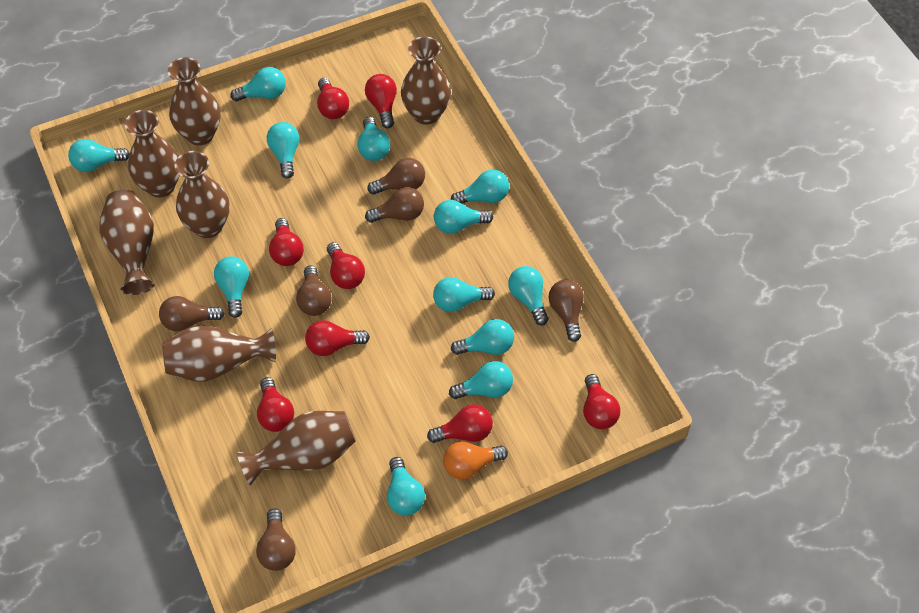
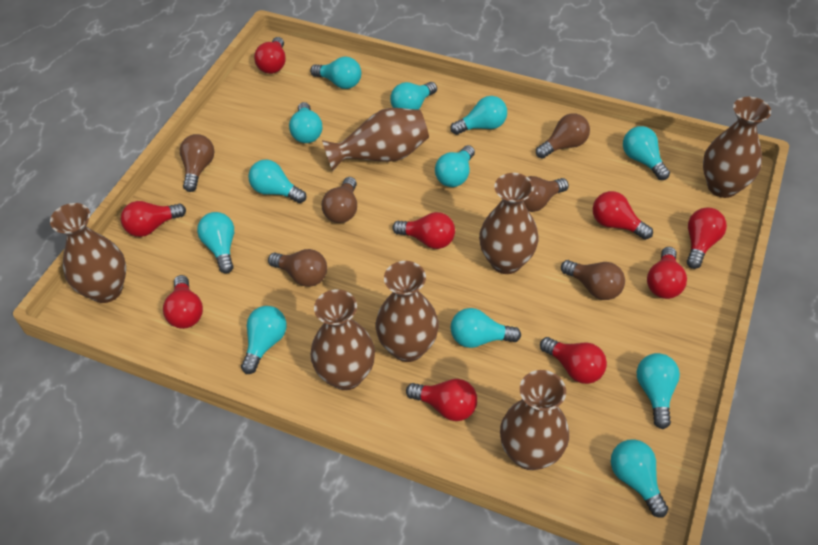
orange light bulb: [443,442,508,480] = 1 -> none = 0
red light bulb: [257,377,294,432] [269,218,304,266] [305,320,370,356] [317,78,349,119] [327,242,365,289] [365,74,397,129] [427,404,493,443] [583,374,621,429] = 8 -> [121,201,186,237] [163,275,203,329] [254,37,285,74] [392,212,455,249] [406,379,477,421] [540,337,607,384] [593,191,653,240] [647,247,687,299] [687,207,727,269] = 9

